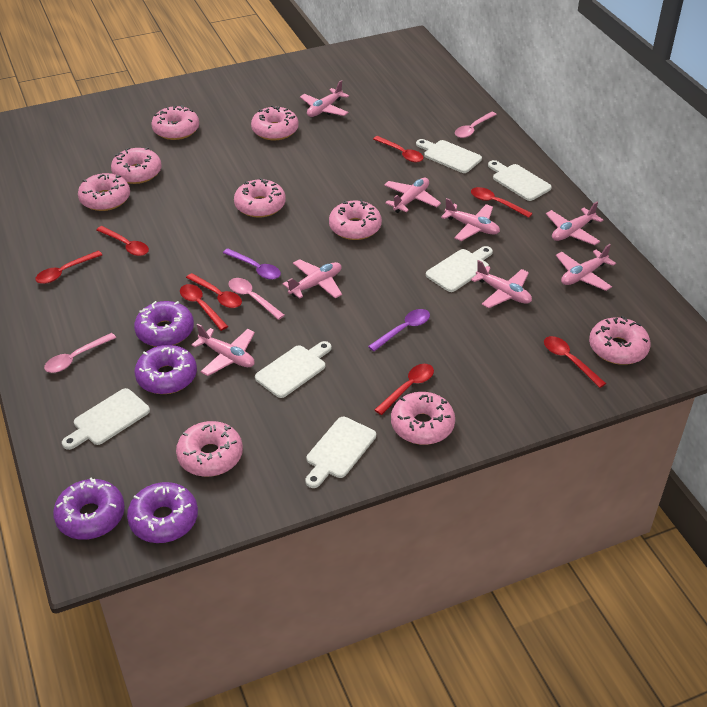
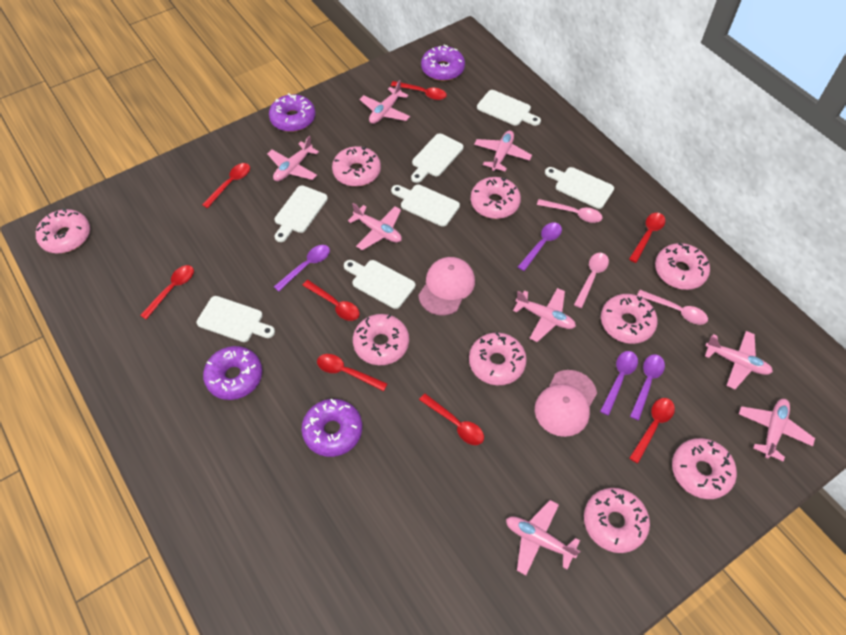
pink cap: none = 0 -> [418,257,475,316] [535,370,597,437] = 2
purple spoon: [223,249,281,280] [368,309,430,351] = 2 -> [274,245,330,291] [518,222,562,271] [600,351,638,416] [630,354,665,420] = 4
white cutting board: [62,388,150,450] [255,341,332,398] [306,417,376,488] [416,139,482,173] [426,246,493,292] [488,160,552,201] = 6 -> [197,296,275,342] [275,185,328,242] [344,260,415,309] [391,185,460,227] [411,133,463,183] [477,90,541,126] [545,167,614,209] = 7

